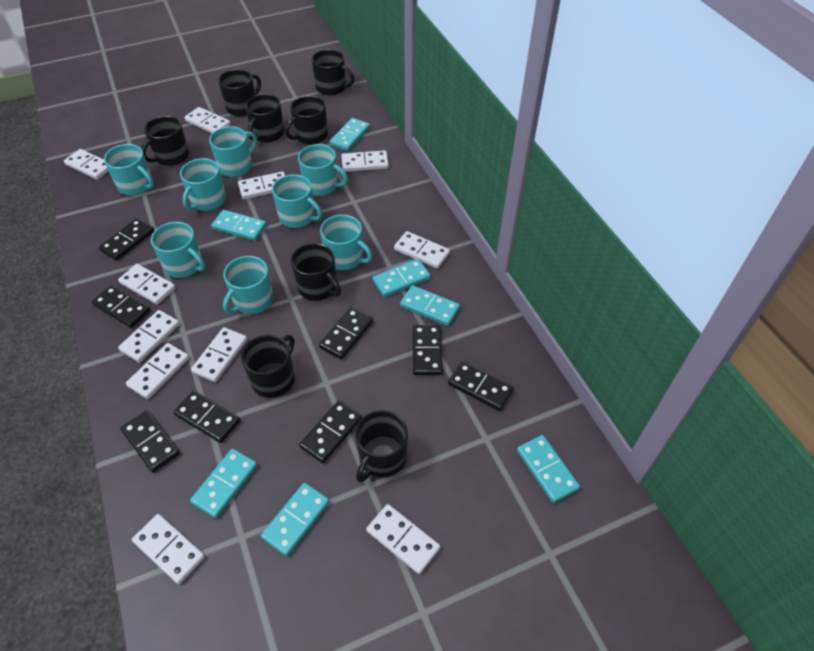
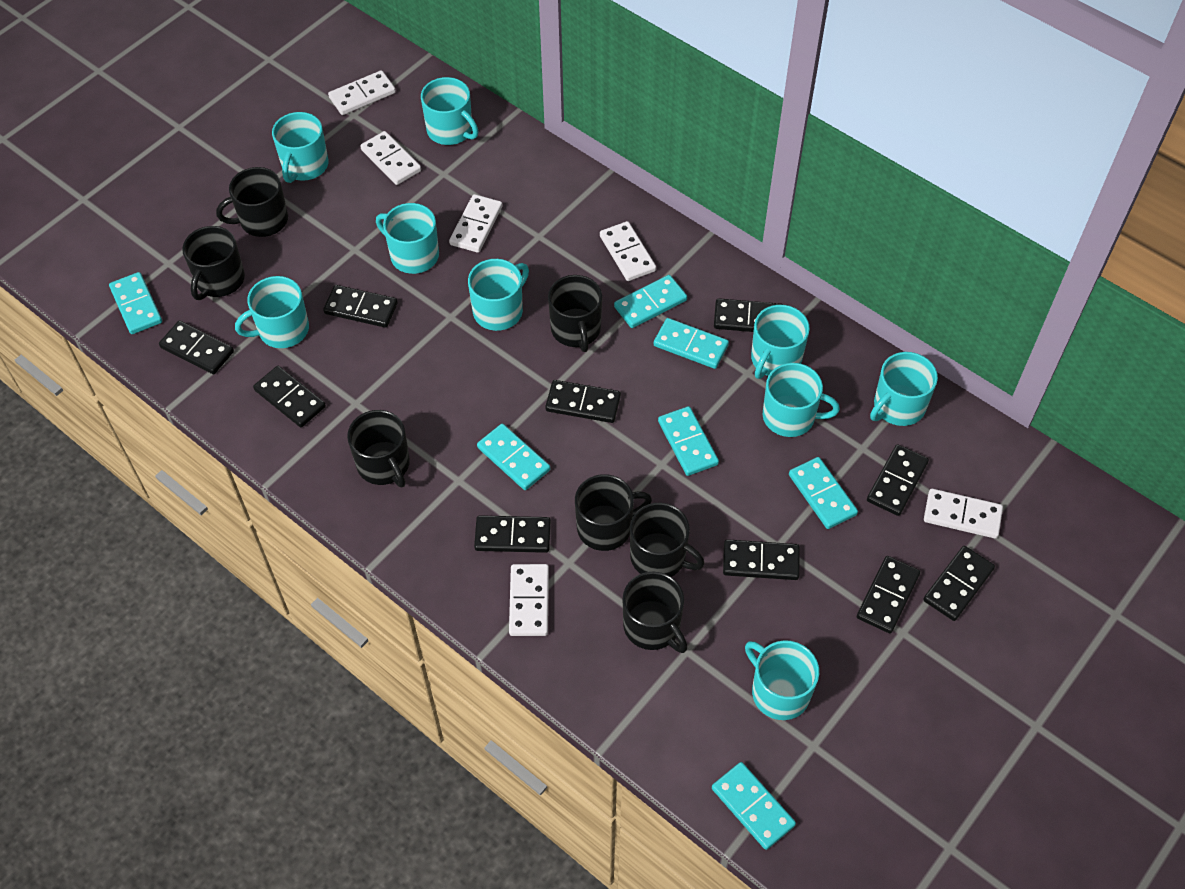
black domino: [92,285,151,328] [99,218,155,261] [120,410,180,473] [173,391,240,443] [299,401,362,463] [319,307,373,359] [412,325,443,375] [448,361,514,411] = 8 -> [159,321,234,374] [253,366,326,427] [323,285,398,328] [474,515,551,553] [545,380,621,423] [714,298,783,332] [723,539,800,580] [857,556,920,634] [867,444,929,516] [923,546,995,621] = 10
black mug: [142,116,189,166] [218,69,261,116] [241,335,295,398] [245,94,284,143] [285,96,328,145] [291,243,341,301] [311,50,355,95] [355,410,408,482] = 8 -> [182,226,245,300] [216,167,288,237] [347,410,410,487] [548,275,602,352] [575,474,652,551] [623,572,688,653] [630,503,705,577] = 7
turquoise mug: [104,144,154,195] [151,222,205,278] [180,158,226,211] [209,126,257,177] [223,256,274,314] [272,175,322,228] [298,144,348,196] [320,215,373,270] = 8 -> [235,276,309,348] [272,112,329,183] [376,203,439,274] [421,77,479,145] [468,259,529,331] [745,640,819,720] [751,305,810,379] [763,363,840,437] [870,352,938,426] = 9
white domino: [64,149,109,180] [118,264,176,305] [118,310,180,363] [126,343,189,399] [132,514,205,584] [184,107,231,133] [191,327,247,382] [238,172,285,199] [341,150,389,172] [366,504,440,574] [394,231,450,269] = 11 -> [328,70,396,115] [360,131,421,185] [449,194,503,253] [509,564,549,636] [600,221,656,281] [924,489,1003,539] = 6

